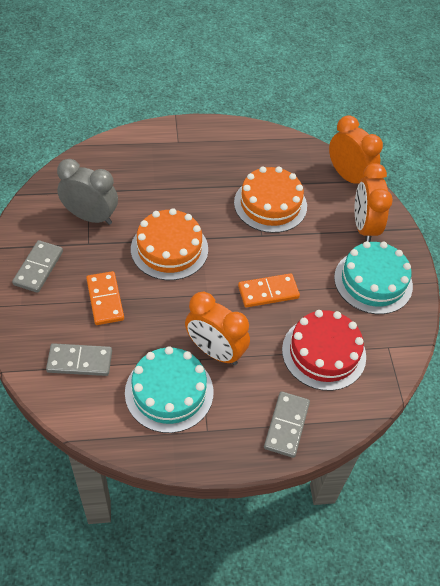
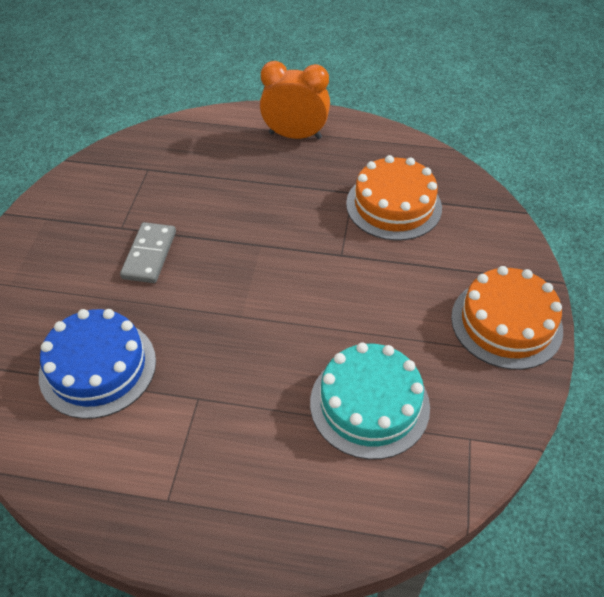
blue cake: none = 0 -> [39,309,156,419] = 1
grey clock: [57,159,118,225] = 1 -> none = 0
grey domino: [12,240,63,293] [46,343,112,376] [264,391,310,458] = 3 -> [120,222,176,283] = 1
orange clock: [185,292,250,365] [329,115,383,184] [355,163,393,242] = 3 -> [260,61,330,139] = 1
orange domino: [86,271,124,325] [238,273,300,307] = 2 -> none = 0
red cake: [282,310,366,391] = 1 -> none = 0
turquoise cake: [125,346,213,433] [334,241,413,314] = 2 -> [310,342,430,459] = 1

